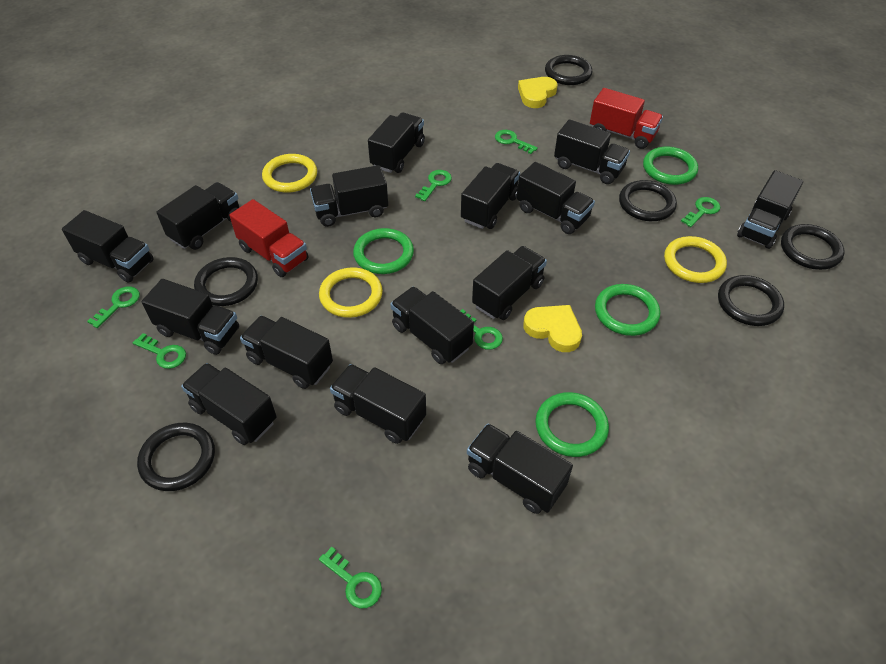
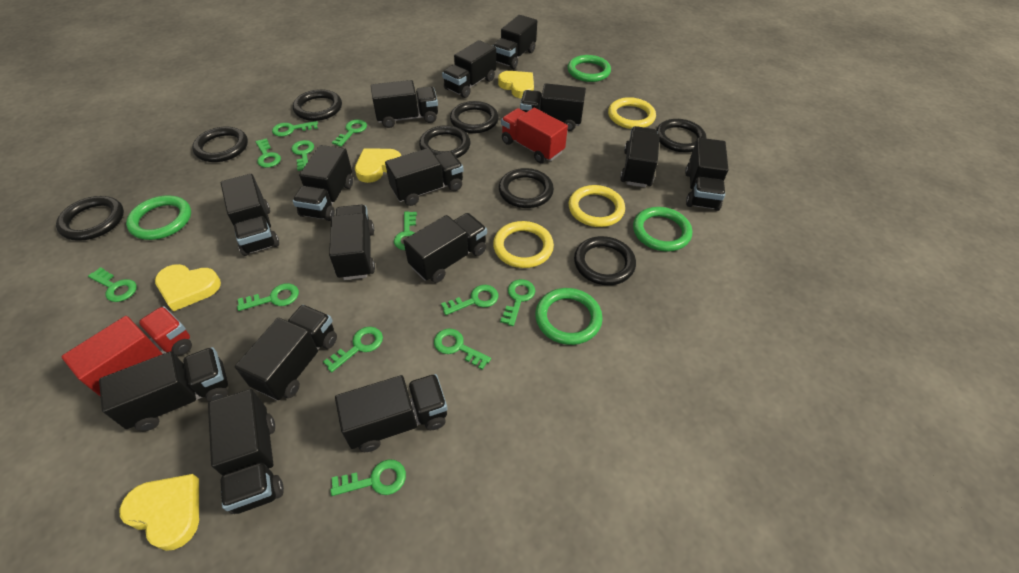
black ring: [137,423,215,491] [194,257,258,306] [545,55,592,85] [619,180,677,221] [718,275,784,326] [781,224,844,270] = 6 -> [56,196,124,241] [192,127,248,162] [293,89,342,121] [419,125,470,158] [450,101,499,133] [499,168,554,208] [574,236,636,285] [656,119,706,153] = 8
green key: [87,286,140,328] [133,333,186,369] [319,547,382,609] [415,170,452,201] [461,309,503,350] [495,130,538,154] [681,197,720,227] = 7 -> [88,267,137,302] [237,283,299,311] [255,138,281,168] [272,121,318,136] [291,140,314,171] [323,327,383,372] [330,459,406,496] [332,119,367,147] [394,211,417,250] [434,329,491,370] [441,285,498,315] [500,279,535,326] = 12
yellow heart: [518,77,557,108] [523,305,582,352] = 2 -> [120,474,199,551] [155,264,221,312] [355,149,401,183] [498,71,534,98] = 4

